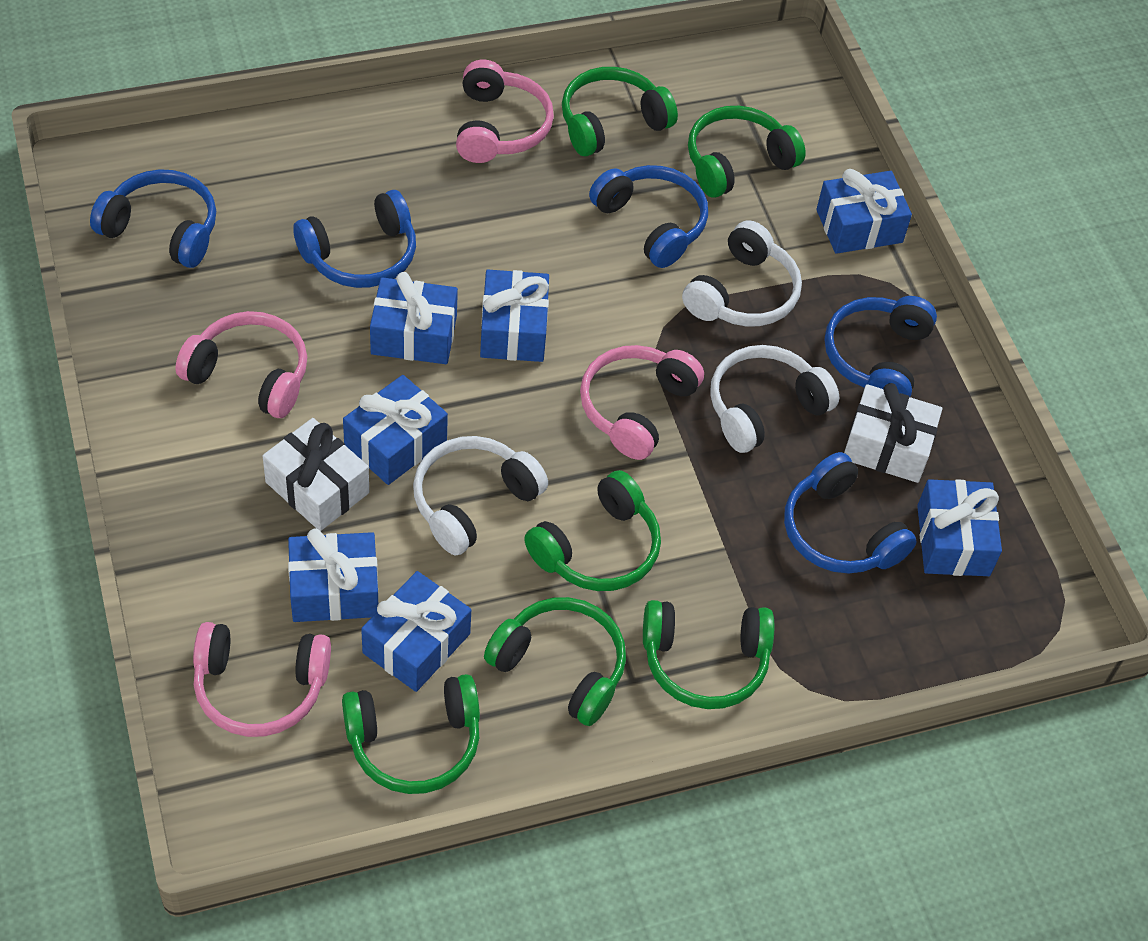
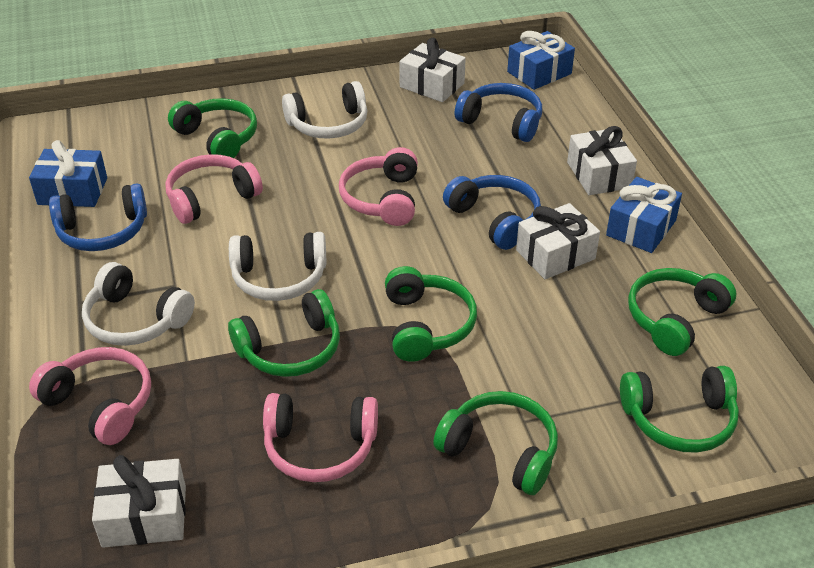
blue gift: [288,528,378,622] [343,375,448,485] [361,571,471,692] [370,272,458,364] [480,270,549,362] [816,169,912,254] [917,479,1002,576] = 7 -> [29,140,107,207] [507,31,575,90] [606,177,682,253] = 3
blue headphones: [90,169,216,268] [293,190,416,288] [589,165,708,268] [784,452,917,574] [825,296,937,397] = 5 -> [49,183,147,251] [443,175,541,250] [455,83,542,142] = 3
white gift: [263,418,369,531] [844,383,942,483] = 2 -> [92,455,186,548] [400,38,466,102] [516,203,600,279] [567,126,637,195] = 4

